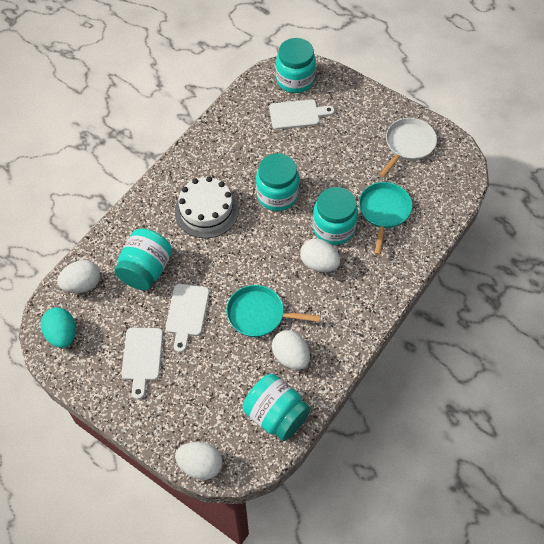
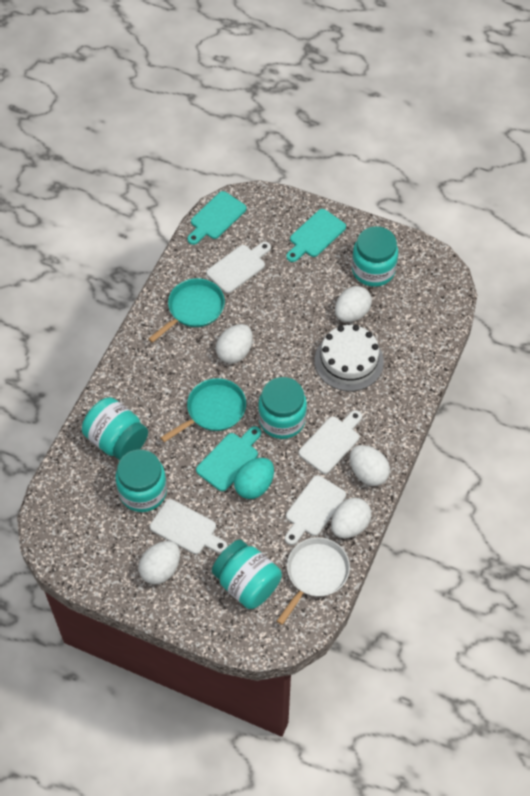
turquoise cutting board: none = 0 -> [187,191,246,245] [196,426,261,491] [286,209,346,262] = 3
white cutting board: [121,328,163,400] [166,284,209,353] [269,100,335,129] = 3 -> [150,499,228,554] [206,242,271,293] [285,475,346,545] [298,410,362,474] = 4
white egg: [57,260,100,293] [175,442,223,480] [272,330,310,370] [300,238,340,272] = 4 -> [138,541,180,584] [216,324,253,364] [331,498,372,538] [335,286,372,322] [350,445,390,486] = 5

